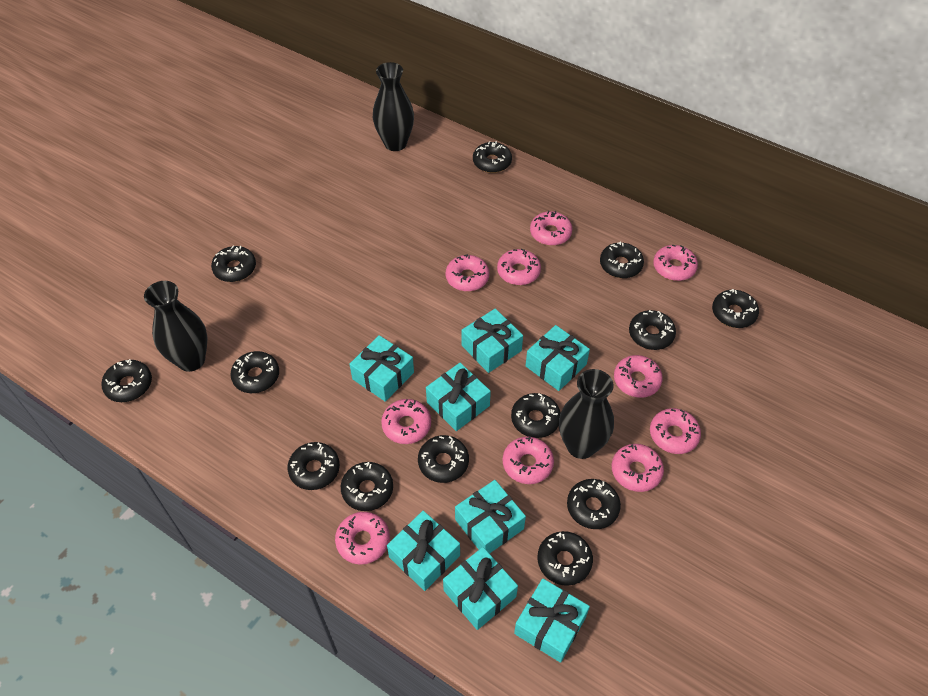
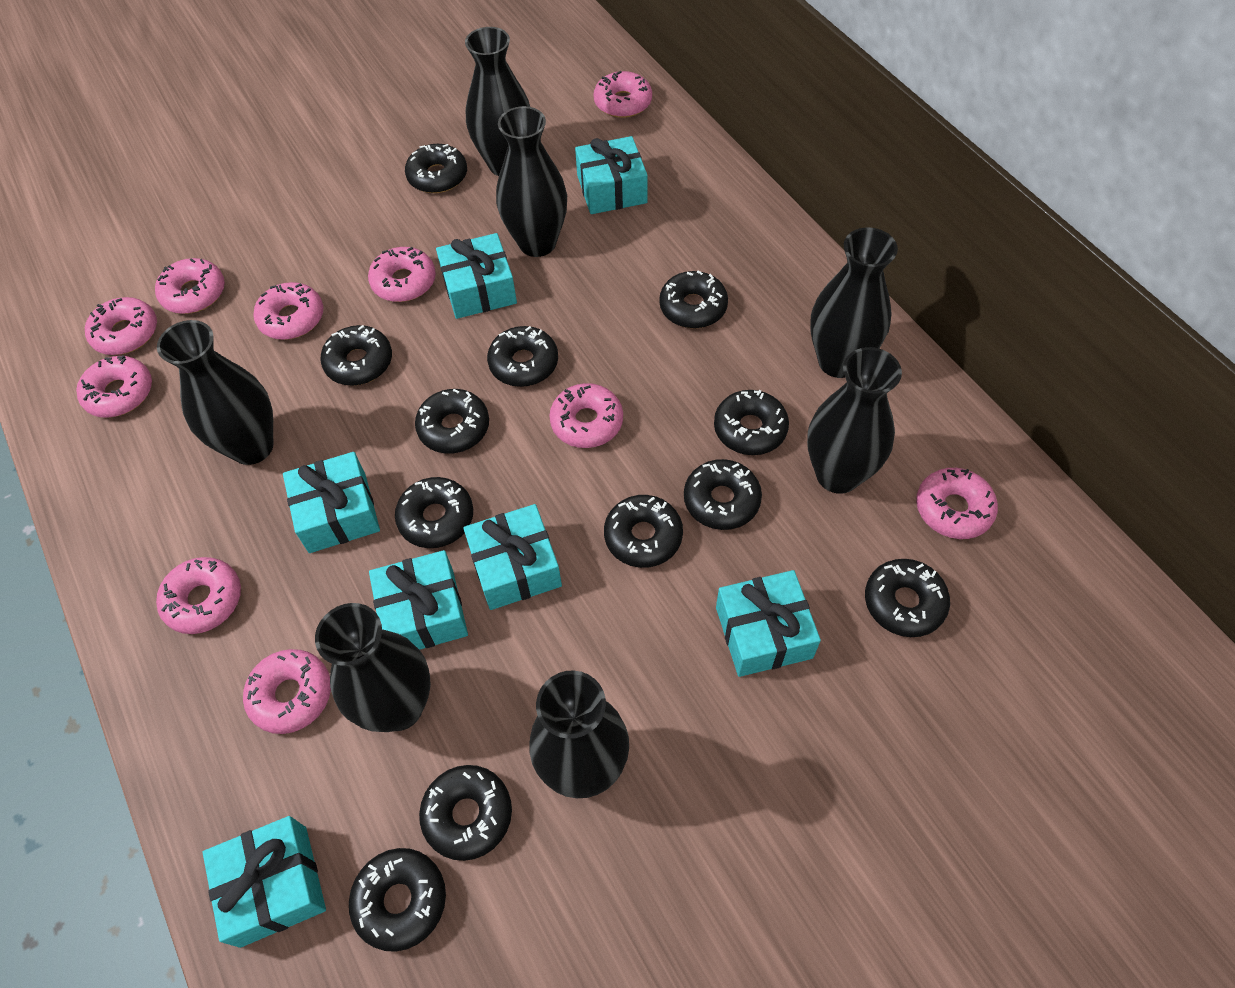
black donut: [101,359,152,402] [211,246,256,282] [230,351,279,393] [288,442,340,490] [341,462,393,511] [418,435,469,483] [473,141,512,173] [511,393,561,438] [538,531,593,586] [567,479,621,529] [600,242,644,278] [629,310,676,350] [712,289,759,328] = 13 -> [321,325,392,386] [349,848,446,952] [395,477,473,548] [405,144,467,193] [415,389,489,454] [419,765,512,861] [487,326,558,387] [604,495,683,568] [659,271,728,328] [684,459,762,530] [714,390,789,455] [865,559,950,637] = 12
black vase: [144,281,208,372] [373,62,414,151] [559,369,614,459] = 3 -> [157,320,273,465] [315,603,431,732] [465,27,530,176] [496,106,567,257] [530,670,629,798] [807,347,902,494] [810,227,898,378] = 7
turquoise gift: [349,335,414,402] [387,511,460,591] [426,363,491,431] [443,547,518,630] [455,480,526,554] [461,309,523,373] [514,578,590,663] [526,325,590,391] = 8 -> [203,816,326,948] [283,452,380,553] [369,550,468,650] [436,233,517,319] [463,504,562,610] [575,136,648,214] [716,570,821,677] = 7

